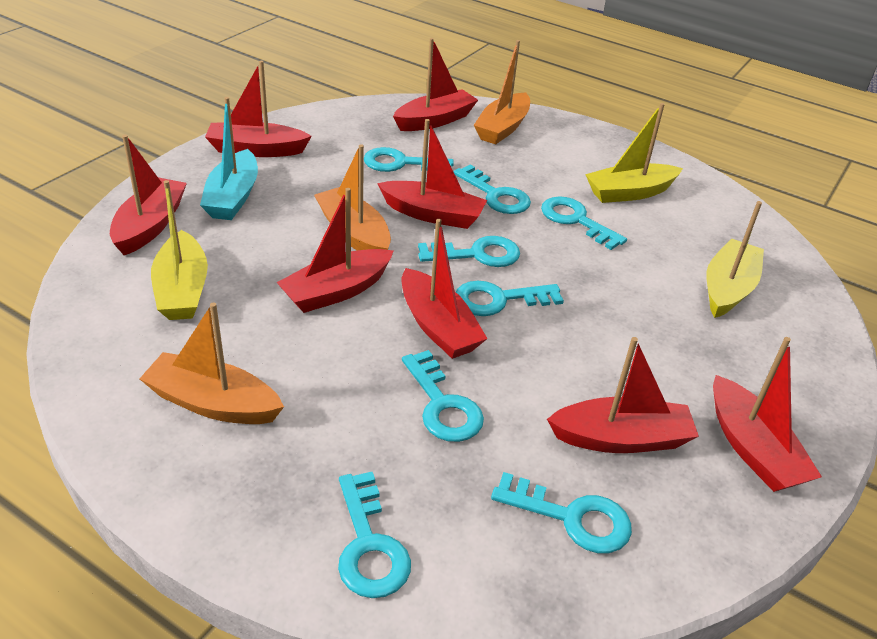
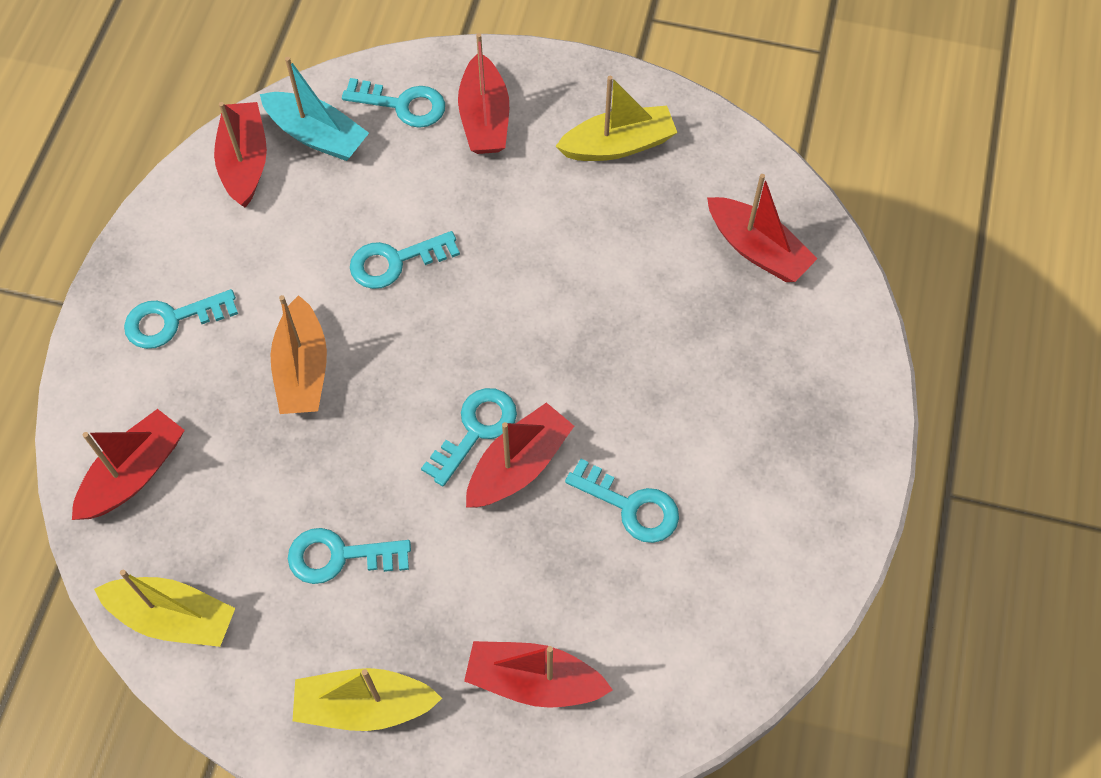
orange boat: [140,302,284,424] [314,145,391,251] [474,40,530,144] = 3 -> [271,295,327,414] = 1
red boat: [110,135,187,255] [205,61,312,157] [276,188,394,313] [377,119,487,229] [393,38,478,131] [402,219,488,359] [547,337,699,453] [713,337,822,492] = 8 -> [72,409,185,520] [214,102,267,208] [458,33,509,154] [464,641,613,708] [466,402,574,507] [707,174,818,282] = 6
turquoise key: [338,472,411,598] [364,147,454,172] [402,350,484,442] [418,236,520,267] [454,165,531,214] [456,281,564,316] [491,472,632,553] [541,196,627,250] = 8 -> [124,289,238,349] [288,528,411,584] [342,78,445,128] [350,231,460,289] [421,388,517,486] [565,458,679,543] = 6

